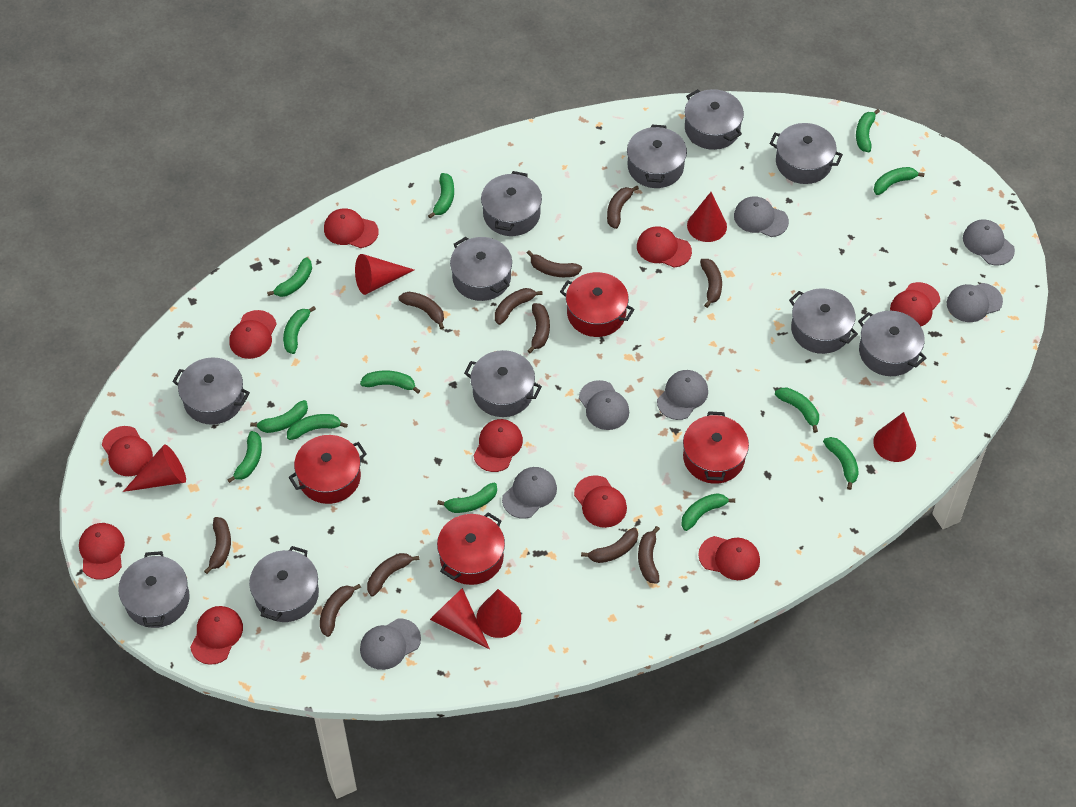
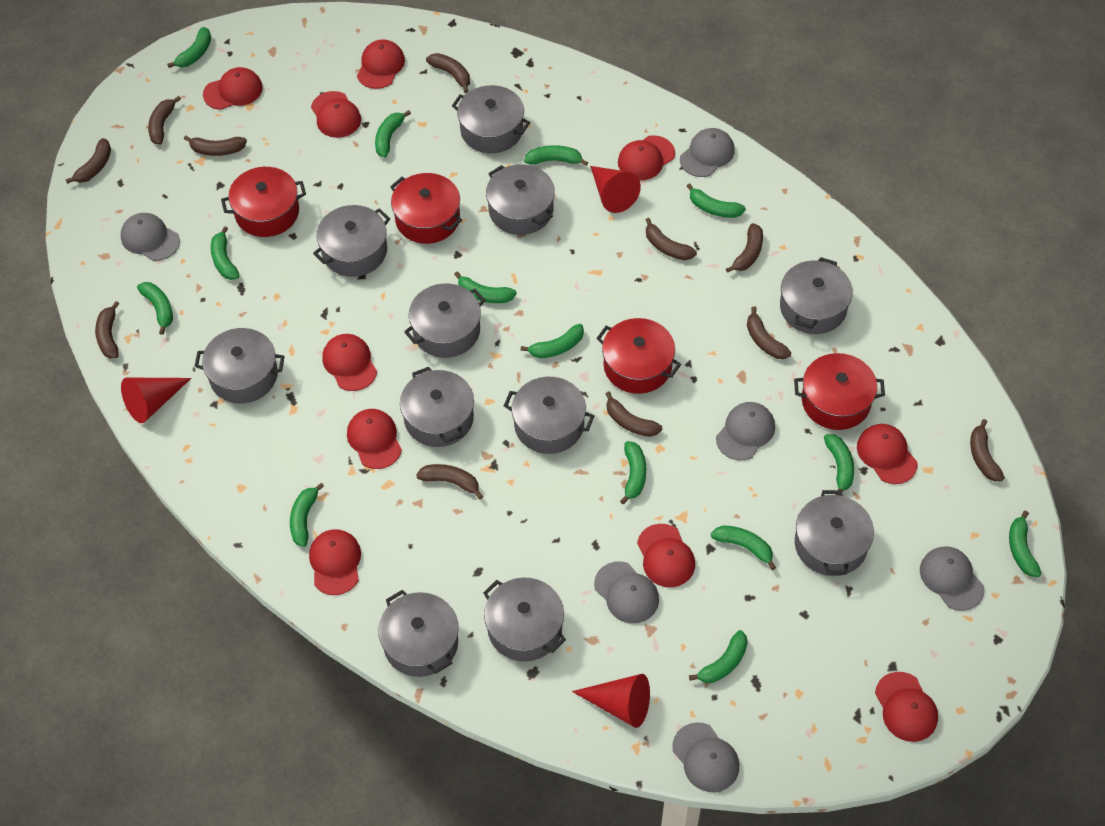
green banana: [227,431,262,483] [250,400,308,433] [267,257,312,297] [283,306,316,354] [287,414,348,440] [360,370,420,394] [428,173,454,219] [437,483,497,513] [681,493,735,531] [775,387,819,433] [823,437,859,490] [856,109,880,152] [873,167,924,195] = 13 -> [137,282,173,335] [167,27,211,68] [211,226,240,280] [290,483,324,547] [375,110,411,158] [454,272,517,303] [521,324,584,358] [524,145,588,166] [620,441,646,504] [687,183,746,218] [689,630,748,683] [711,526,776,570] [824,434,854,495] [1009,510,1041,577] = 14
grey cap: [360,618,421,670] [502,467,557,519] [579,380,629,430] [657,370,708,420] [734,196,789,237] [947,283,1003,322] [963,220,1015,265] = 7 -> [120,213,180,261] [594,561,659,623] [672,722,739,792] [680,128,735,177] [716,402,775,460] [920,546,984,611] = 6
red cone: [123,444,186,492] [355,254,414,295] [430,588,490,649] [477,589,521,638] [687,192,727,242] [873,412,916,462] = 6 -> [121,378,191,423] [572,674,650,728] [590,166,641,213] = 3

